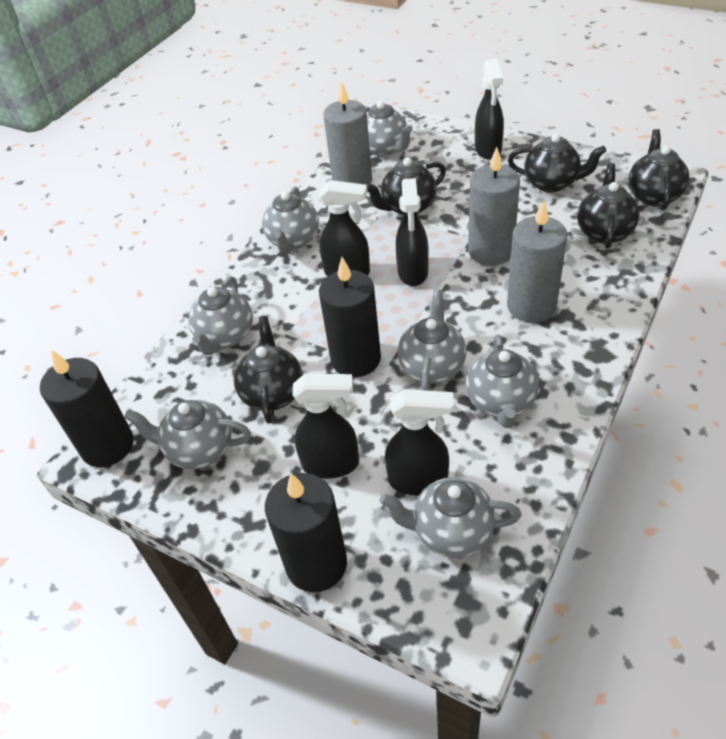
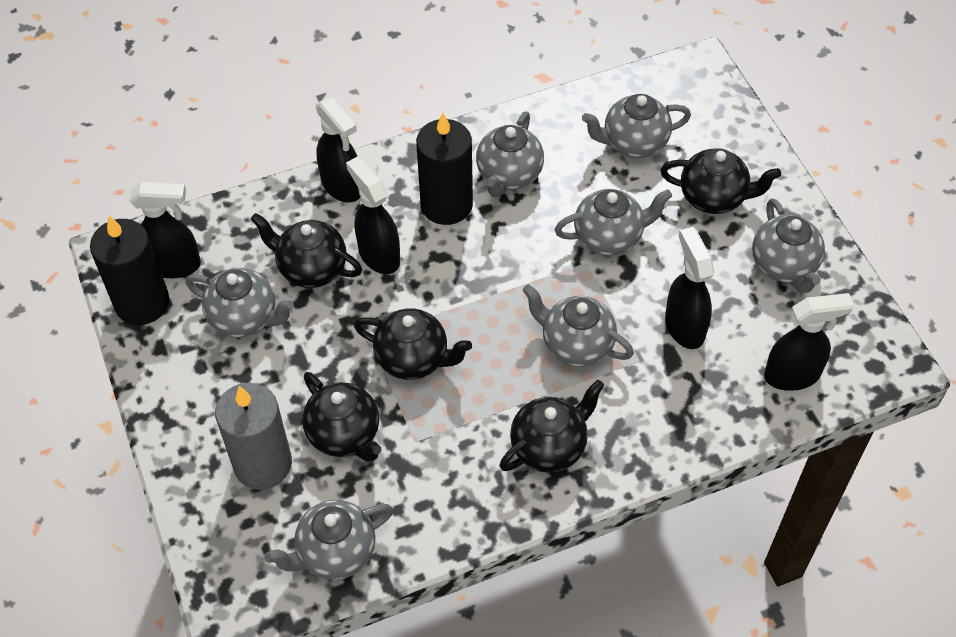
black candle: [40,350,133,467] [265,473,347,592] [319,257,381,377] = 3 -> [90,216,169,325] [416,113,473,225] = 2
grey candle: [323,81,372,185] [468,147,520,266] [507,200,568,323] = 3 -> [215,383,292,490] = 1

